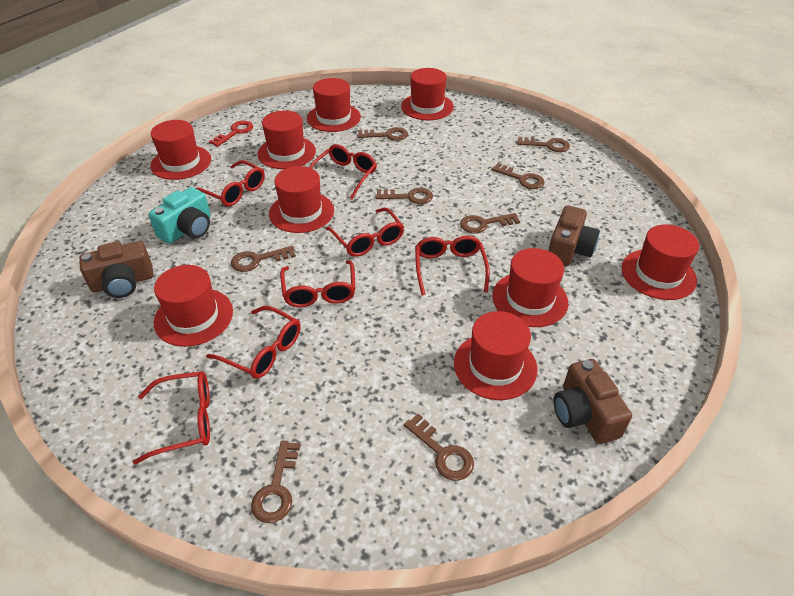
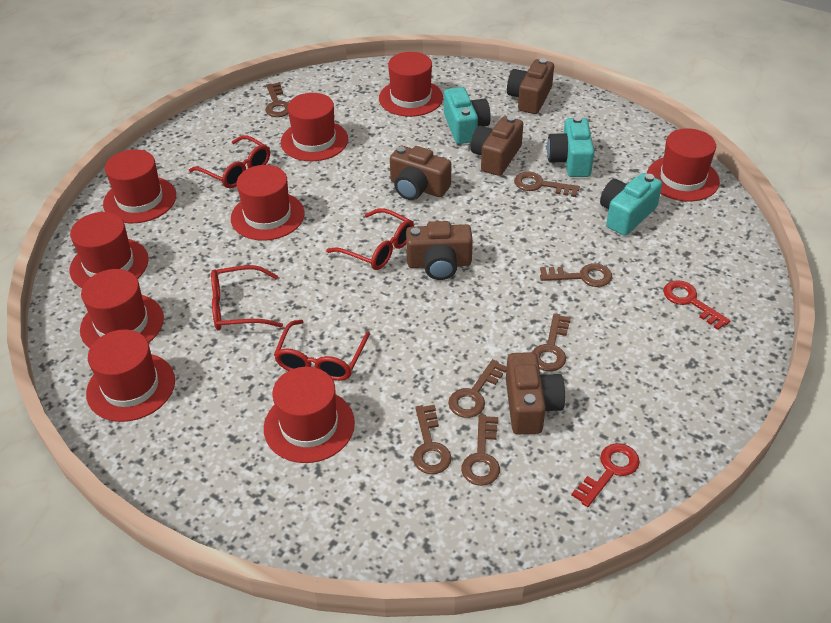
brown camera: [79,241,154,298] [548,206,600,266] [554,359,632,444] = 3 -> [390,146,451,200] [406,221,473,280] [471,116,523,176] [506,352,565,434] [507,58,554,114] = 5
brown key: [231,246,296,272] [251,441,300,523] [357,127,408,141] [375,188,433,204] [404,414,474,481] [460,213,520,234] [491,163,545,189] [517,137,570,152] = 8 -> [265,83,289,117] [413,405,452,474] [448,359,507,418] [461,415,500,486] [514,172,580,197] [532,313,571,371] [540,263,612,287] = 7
red glasses: [133,371,210,465] [195,160,265,206] [206,306,300,379] [280,260,356,307] [309,144,377,199] [326,208,404,257] [415,235,490,295] = 7 -> [189,135,270,188] [211,265,283,331] [274,320,370,381] [326,208,414,270] = 4
red key: [209,121,253,147] = 1 -> [571,443,640,507] [663,280,730,330] = 2
turquoise camera: [148,187,211,244] = 1 -> [444,87,491,144] [547,116,594,177] [600,173,662,236] = 3

